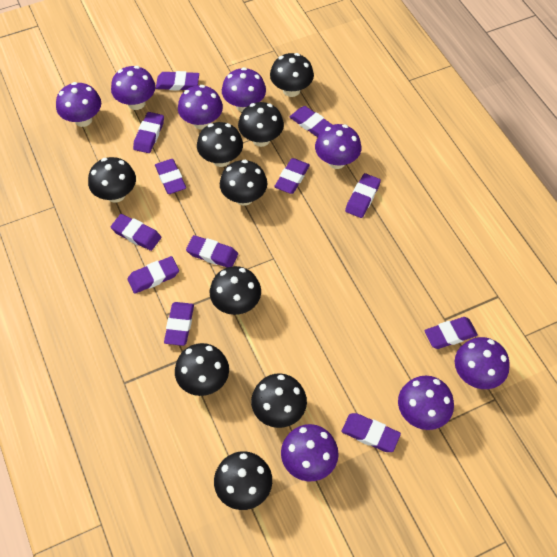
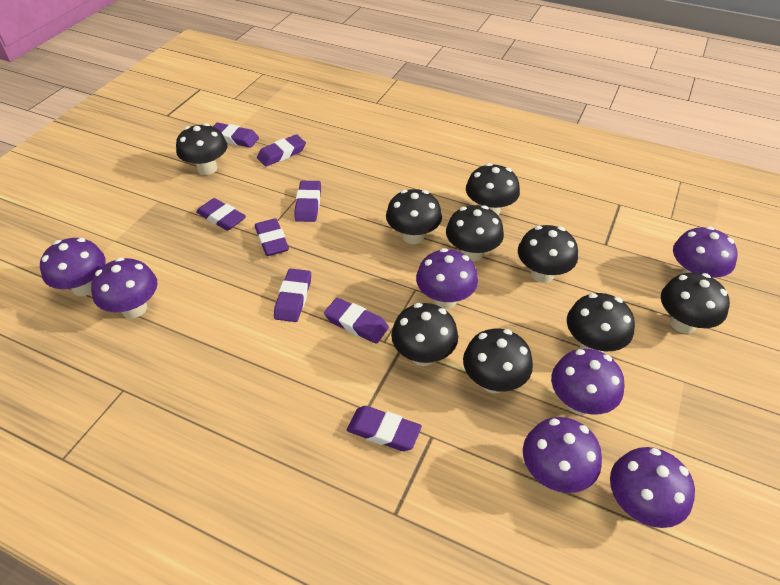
purple eraser: [111,214,161,251] [128,256,179,294] [133,112,164,153] [155,159,186,194] [156,71,199,91] [164,302,194,346] [186,235,238,268] [274,158,310,194] [290,106,332,137] [341,413,401,452] [345,173,381,218] [424,317,478,349] = 12 -> [196,198,246,231] [213,123,259,148] [255,218,289,256] [257,134,306,167] [274,268,311,322] [294,181,321,222] [324,298,389,344] [347,406,422,451] = 8
purple mushroom: [56,82,101,127] [111,66,156,110] [178,85,223,130] [222,67,266,112] [281,424,339,481] [315,124,361,169] [398,376,454,430] [455,337,510,389] = 8 -> [40,238,106,296] [91,257,157,318] [416,248,478,309] [523,417,602,493] [551,349,624,415] [610,447,695,528] [673,226,738,278] = 7

